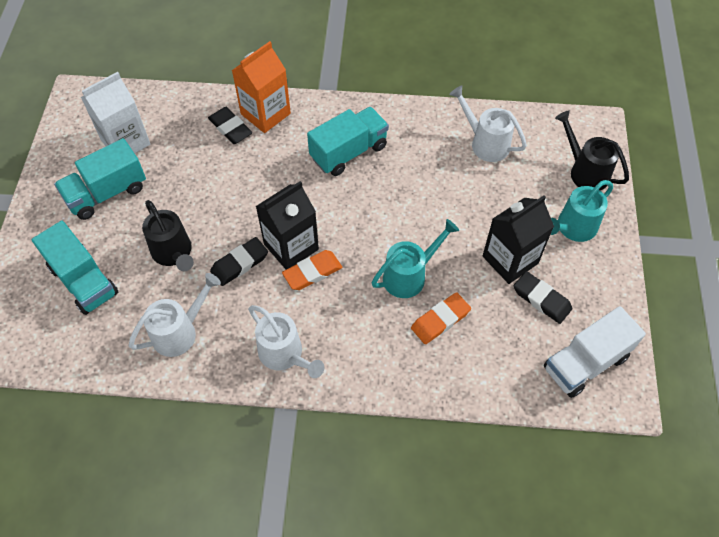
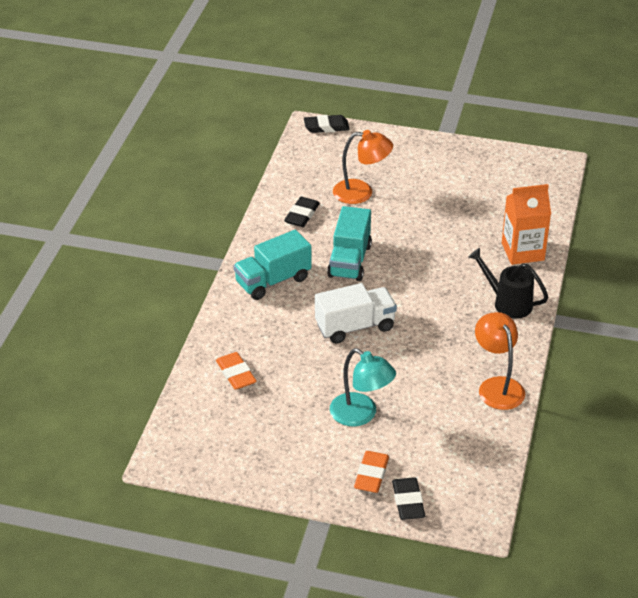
black carton: [256,181,319,269] [483,196,554,284] = 2 -> none = 0
black watering can: [142,200,194,271] [555,110,629,191] = 2 -> [468,248,548,319] = 1
orange lamp: none = 0 -> [333,130,393,204] [475,312,525,410] = 2
turquoise lamp: none = 0 -> [330,348,396,427] = 1
turquoise truck: [32,220,118,315] [54,138,146,220] [307,107,389,176] = 3 -> [234,230,312,300] [327,206,372,281] = 2
turquoise watering can: [372,219,459,298] [550,180,613,242] = 2 -> none = 0
white carton: [81,72,150,153] = 1 -> none = 0
white watering can: [129,273,221,357] [248,305,324,378] [449,85,527,162] = 3 -> none = 0

